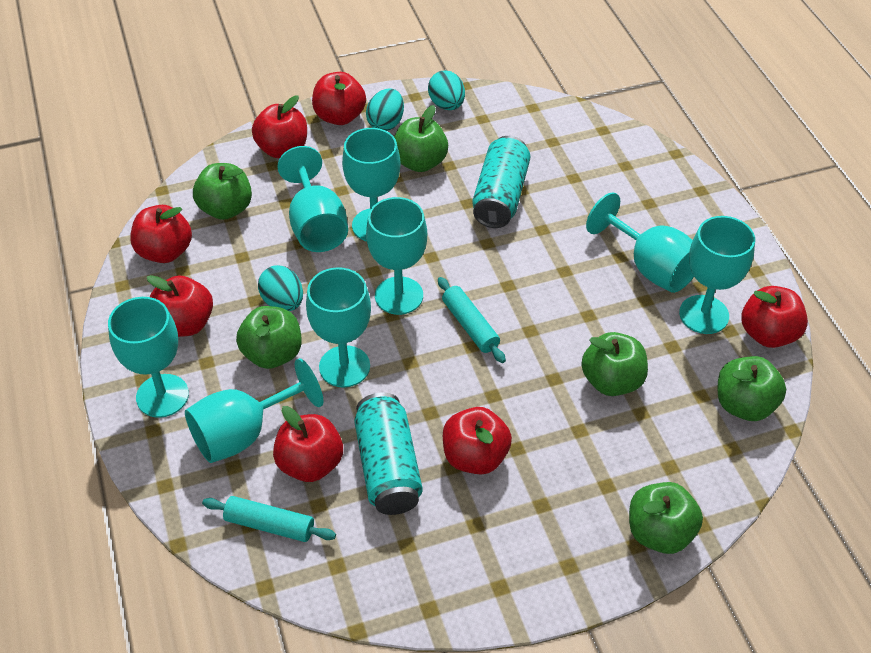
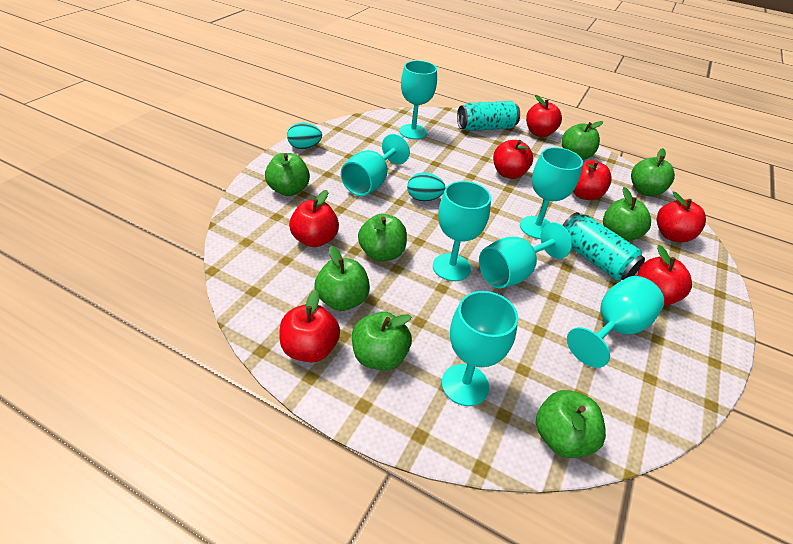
green apple: [193,163,252,220] [236,306,302,369] [394,105,448,172] [581,332,648,396] [629,482,703,554] [718,356,786,421] = 6 -> [265,153,310,196] [314,246,370,311] [352,311,412,370] [358,214,407,262] [536,390,606,458] [561,121,603,160] [603,187,651,241] [631,148,675,196] = 8
turquoise egg: [258,265,303,311] [366,89,404,131] [428,70,465,110] = 3 -> [287,123,322,149] [407,173,446,202] = 2
turquoise goblet: [108,297,189,418] [185,358,323,463] [277,146,348,252] [306,267,371,388] [342,128,400,242] [366,197,427,315] [586,192,694,293] [679,216,755,334] = 8 -> [341,134,410,196] [399,60,437,139] [433,181,491,281] [442,291,518,406] [479,222,572,288] [520,147,583,239] [567,276,664,368] = 7
turquoise rolling pin: [202,496,336,542] [438,277,506,363] = 2 -> none = 0

